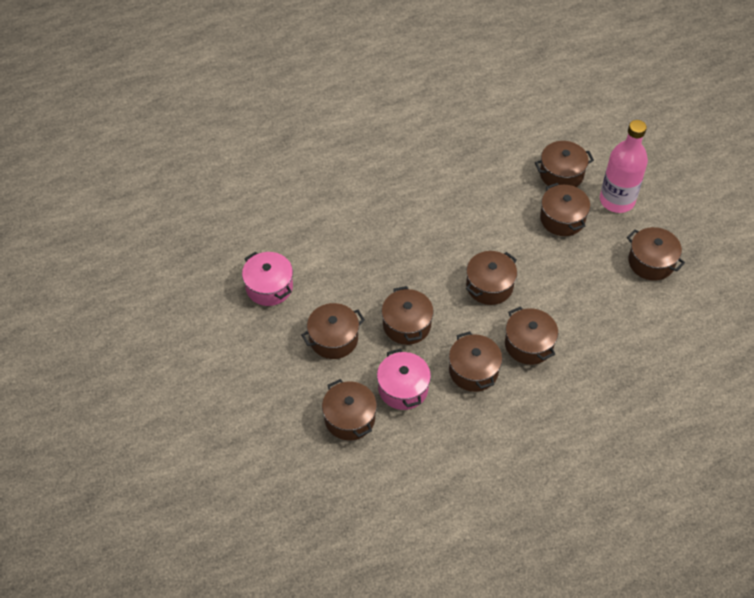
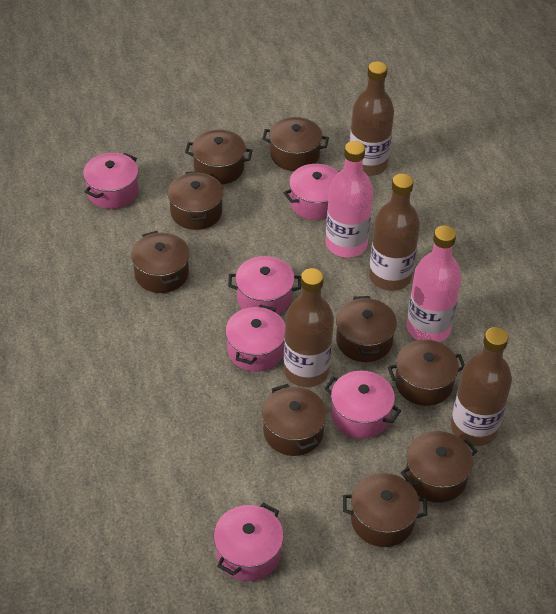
brown bottle: none = 0 -> [284,268,334,387] [350,62,394,176] [369,174,420,291] [451,327,512,446] = 4
pink bottle: [600,120,648,213] = 1 -> [325,141,373,258] [407,225,461,342] = 2
pink pot: [242,252,293,306] [377,349,431,410] = 2 -> [83,153,139,209] [213,503,284,581] [225,305,285,372] [228,256,301,315] [284,164,341,220] [324,371,401,439] = 6

